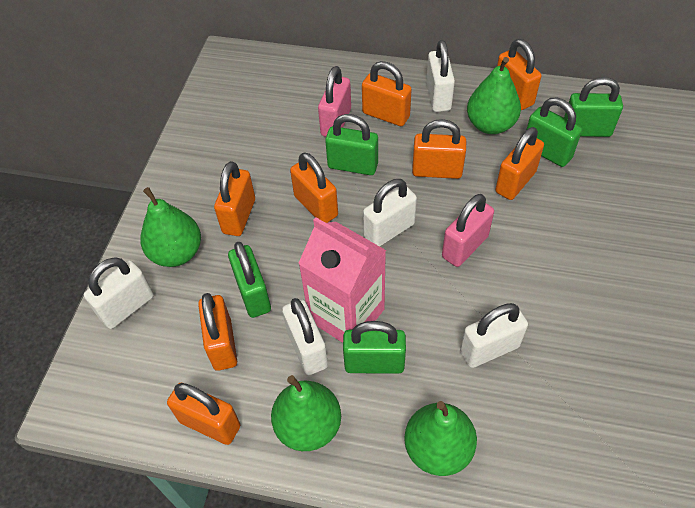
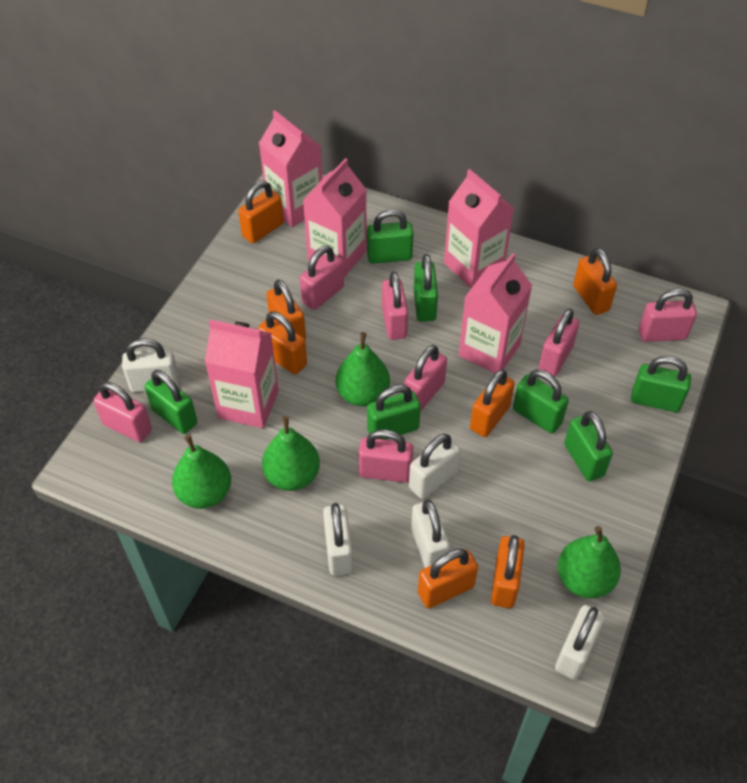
green padlock: [228,242,271,318] [325,114,378,175] [343,321,406,374] [527,98,582,167] [564,77,623,137] = 5 -> [144,370,197,434] [367,209,413,264] [367,384,421,440] [414,254,438,322] [513,370,569,434] [564,411,613,481] [631,356,691,412] = 7
orange padlock: [167,383,240,445] [198,293,237,371] [214,161,255,236] [290,152,338,223] [362,61,412,126] [412,119,466,179] [495,127,544,200] [497,39,541,110] = 8 -> [238,181,284,243] [258,311,307,374] [266,279,306,339] [418,549,478,608] [470,369,515,437] [491,535,525,608] [573,248,617,315] = 7
pink carton: [298,217,386,343] = 1 -> [205,320,279,428] [259,110,322,227] [303,158,367,277] [444,169,514,288] [459,253,532,373] = 5
pink padlock: [318,66,351,137] [442,194,494,267] = 2 -> [93,382,152,442] [300,246,344,310] [358,429,413,483] [382,272,408,340] [404,345,447,411] [539,309,579,376] [639,289,697,342] = 7

